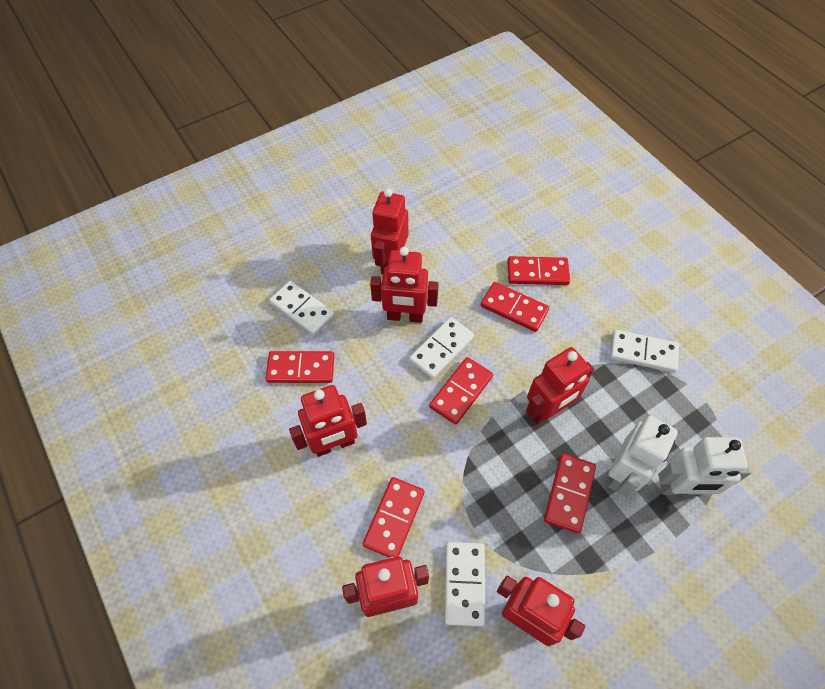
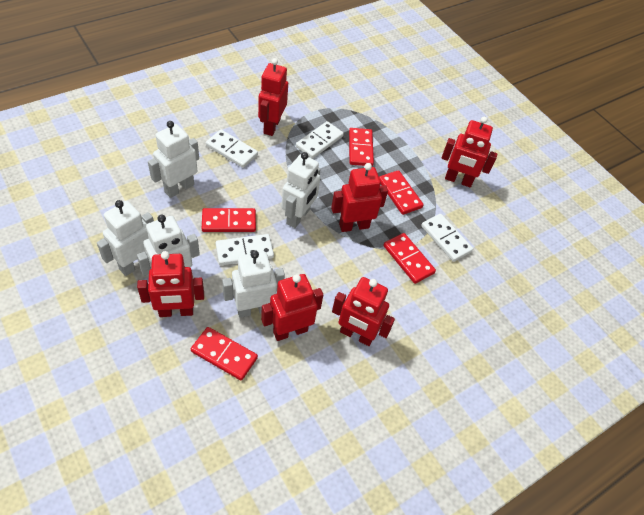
red domino: [265,351,334,383] [363,477,424,558] [429,357,493,425] [481,282,549,332] [507,256,570,285] [544,454,596,533] = 6 -> [191,327,258,381] [202,208,256,232] [349,128,374,166] [379,170,424,215] [384,233,436,284] = 5
white robot: [608,416,678,497] [658,437,752,495] = 2 -> [97,200,154,276] [137,215,200,276] [148,121,199,198] [222,250,285,318] [281,152,321,228] = 5

